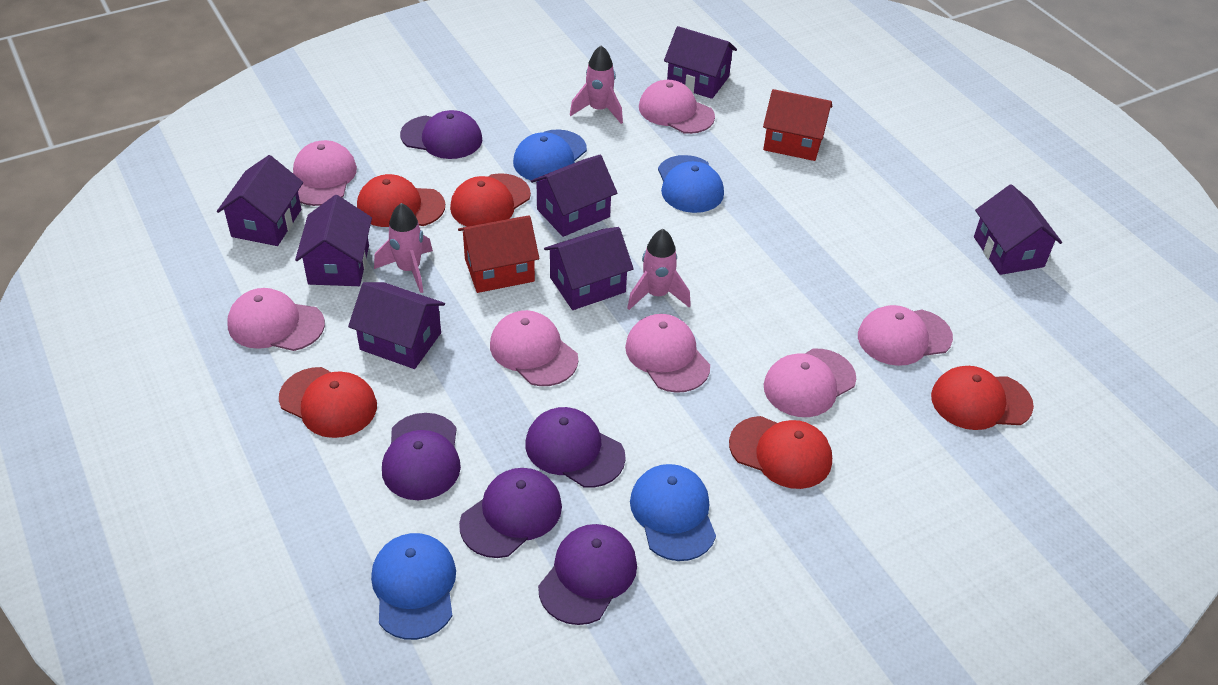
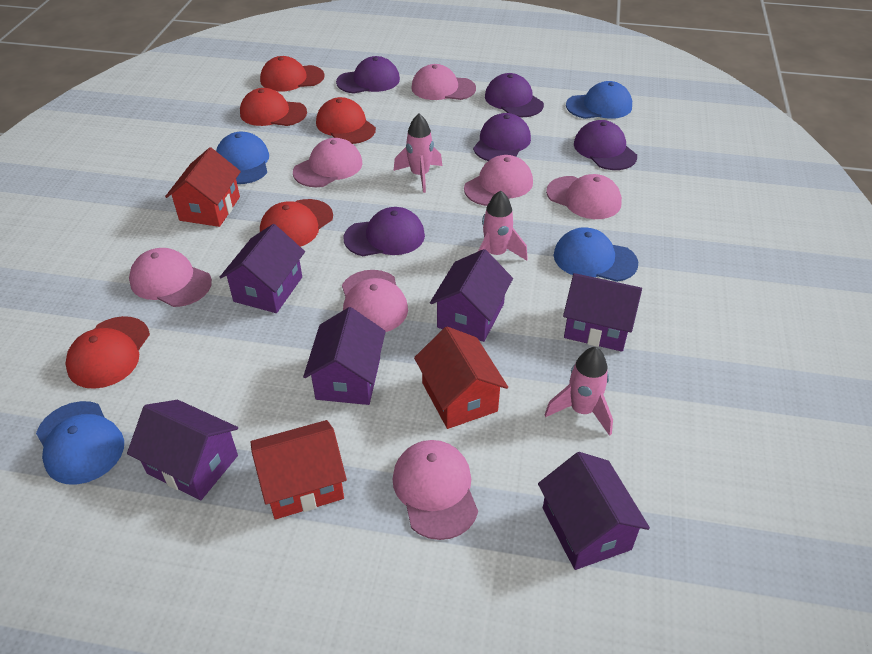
purple house: [217,155,303,246] [295,195,372,286] [348,282,445,369] [531,155,617,237] [544,227,634,310] [664,26,737,99] [974,184,1062,275] = 7 -> [127,400,238,500] [220,224,305,313] [303,307,386,405] [430,249,513,342] [538,452,650,570] [563,273,642,352] = 6
red house: [458,215,539,293] [763,89,832,161] = 2 -> [165,147,241,227] [250,420,347,519] [414,326,508,429] = 3

